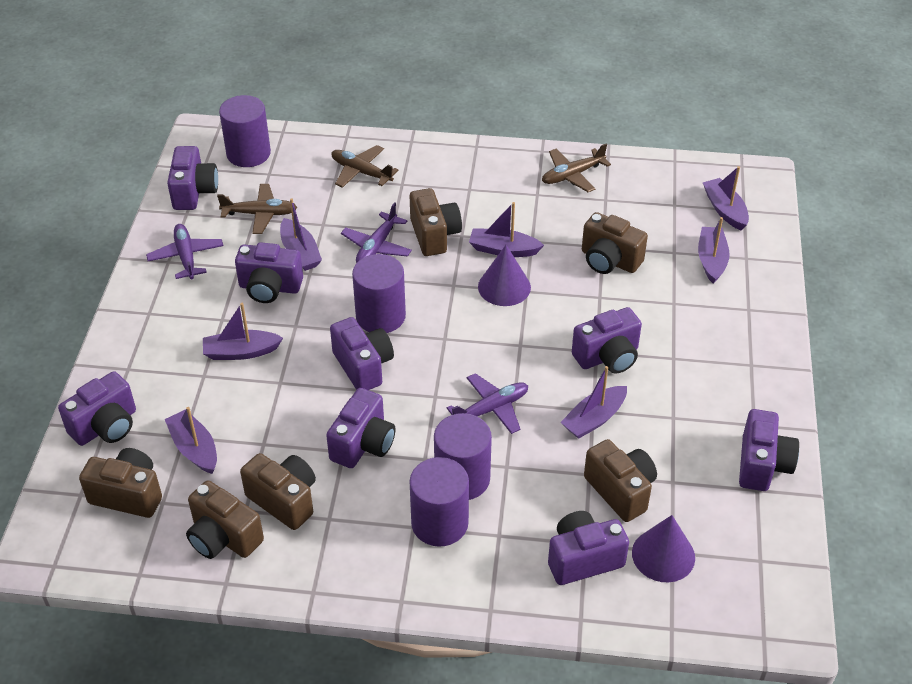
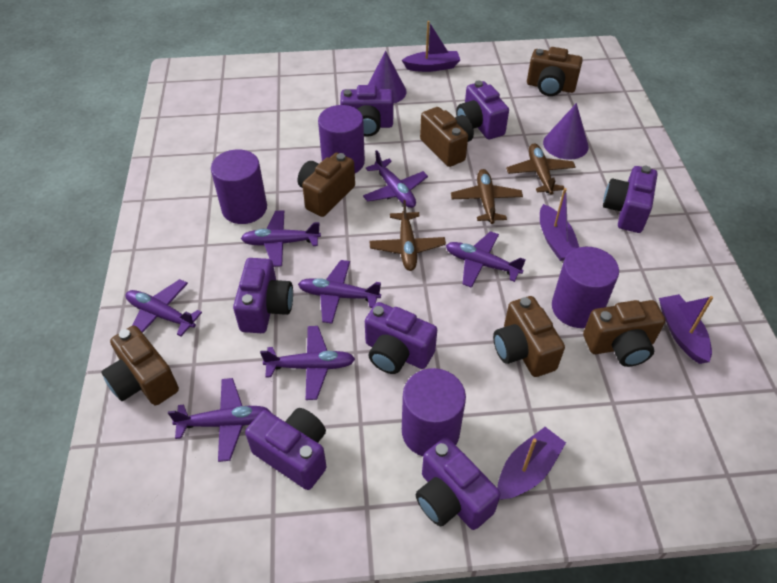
purple boat: [165,407,217,474] [203,303,283,360] [280,198,322,271] [469,202,544,257] [561,366,627,439] [698,217,730,284] [703,166,749,230] = 7 -> [402,21,460,72] [497,427,566,500] [540,188,579,261] [659,294,713,364] = 4
purple camera: [58,371,136,446] [167,146,218,210] [235,242,303,303] [326,388,396,468] [330,317,394,390] [548,511,629,585] [572,307,642,374] [739,409,799,491] = 8 -> [233,258,293,333] [245,408,327,490] [340,85,393,137] [365,302,437,374] [416,437,501,530] [456,81,509,139] [603,166,658,233] = 7
purple plane: [146,224,223,279] [341,202,412,263] [447,373,528,434] = 3 -> [125,279,202,336] [168,378,270,462] [241,210,321,267] [260,326,355,400] [298,260,381,324] [363,150,428,208] [446,231,526,288] = 7

